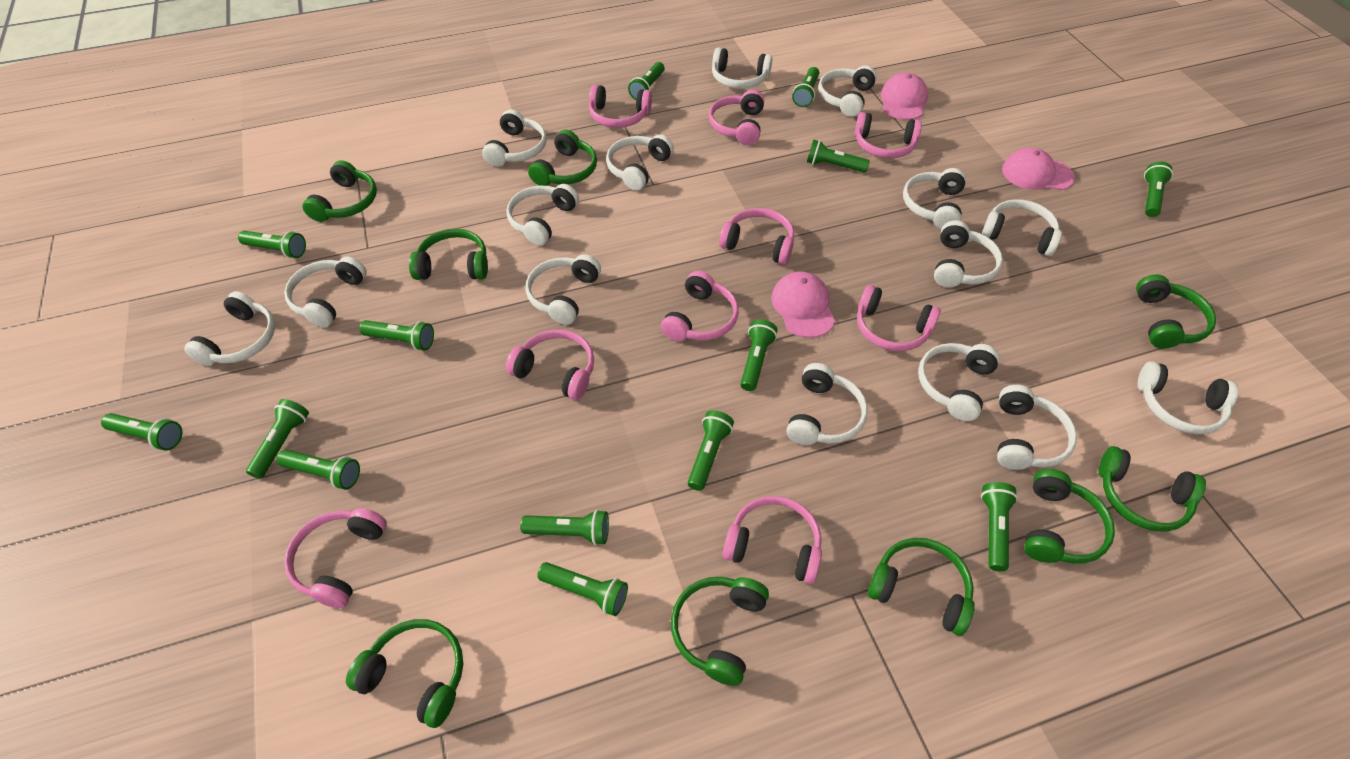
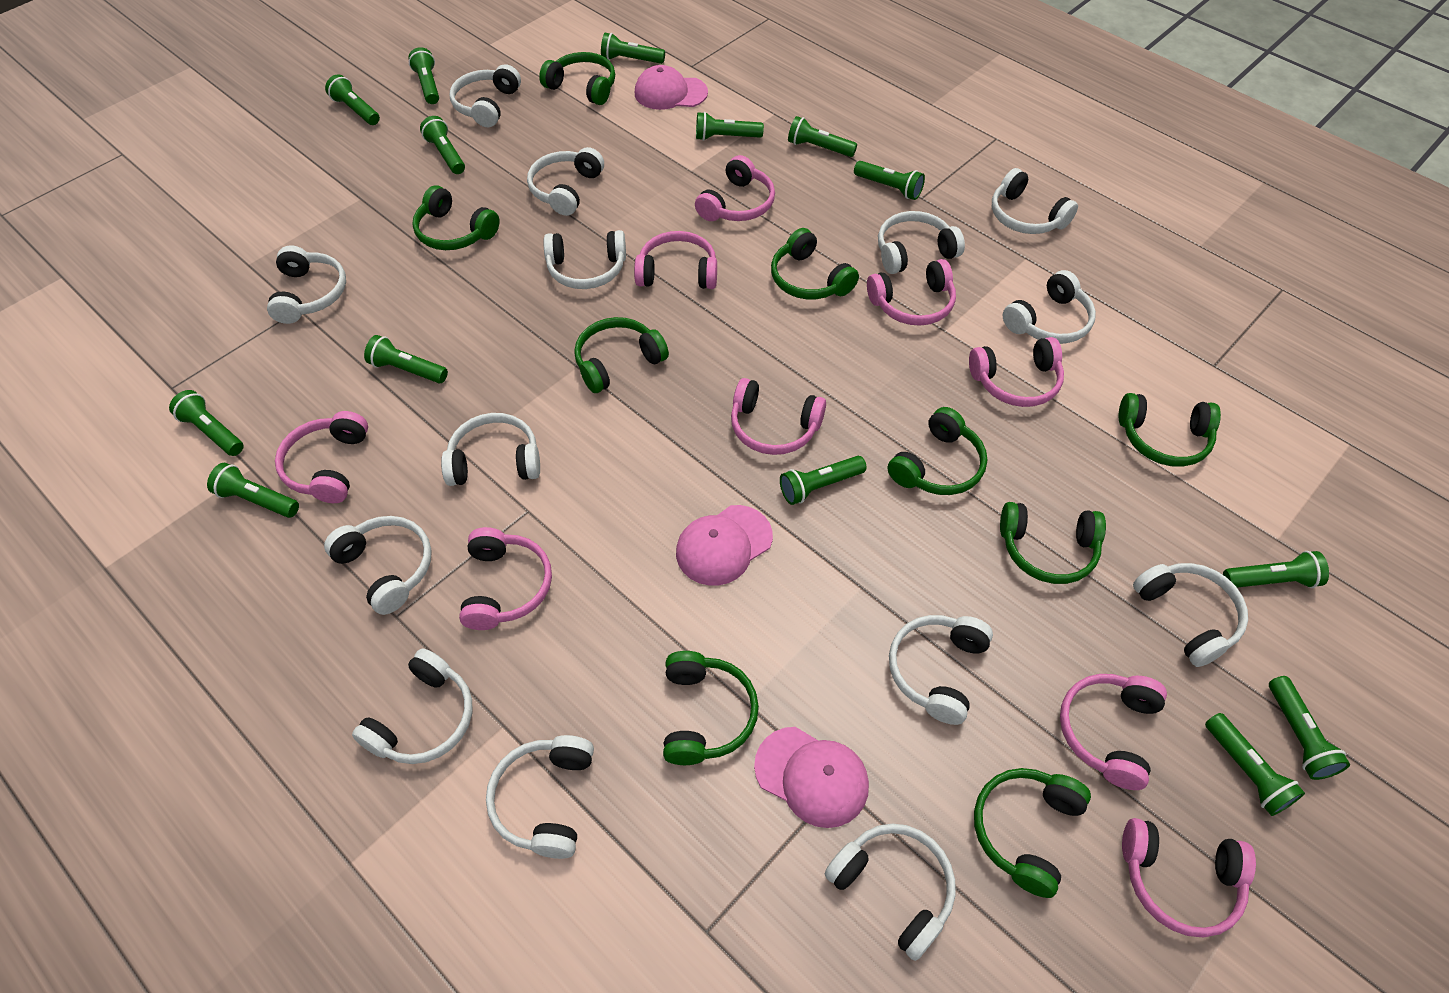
white headphones: [184,291,275,366] [284,256,367,327] [482,110,547,167] [507,184,579,245] [526,254,601,325] [606,134,674,191] [712,47,772,89] [786,363,868,445] [818,65,877,117] [903,168,966,229] [918,343,1000,421] [934,220,1003,288] [982,199,1062,256] [997,385,1077,470] [1138,361,1239,434] = 15 -> [267,245,346,324] [324,516,432,615] [352,648,472,764] [441,413,540,486] [450,64,521,127] [486,735,594,859] [527,147,604,216] [544,230,626,289] [825,823,955,961] [878,211,965,274] [889,615,993,725] [992,168,1078,234] [1003,270,1096,344] [1133,563,1248,667] = 14

